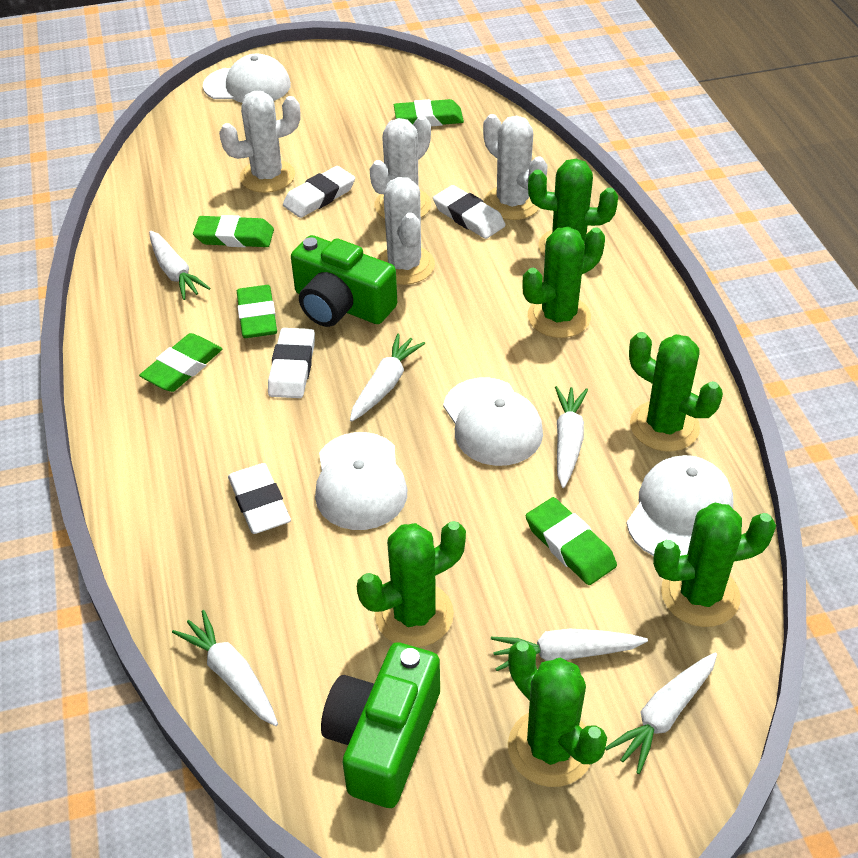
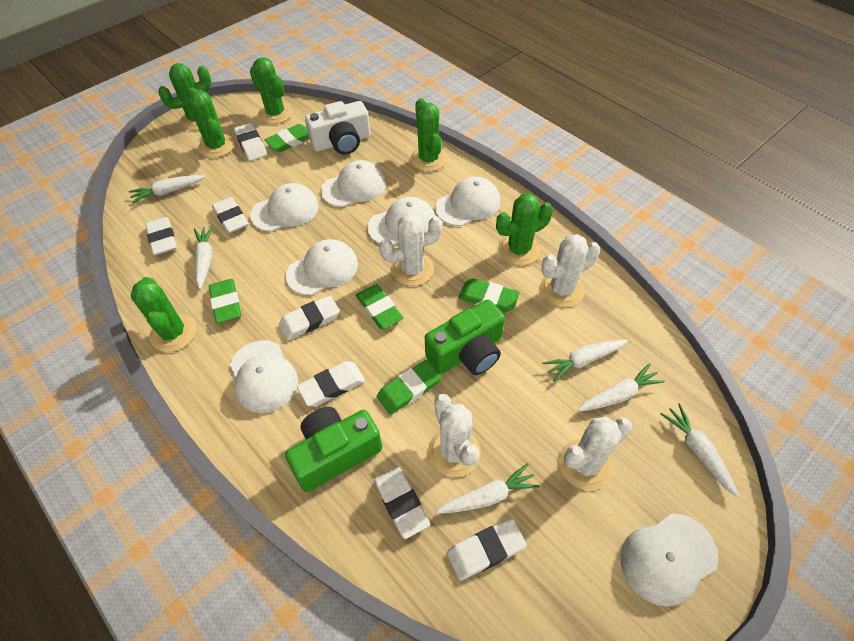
white camera: none = 0 -> [305,101,371,155] = 1
white cap: [203,54,291,103] [315,432,407,530] [443,378,543,466] [627,455,733,556] = 4 -> [230,340,298,413] [250,183,319,232] [286,239,358,295] [321,160,386,207] [367,197,435,245] [435,177,500,226] [620,513,719,607] = 7
white eraser: [228,463,291,534] [268,328,315,398] [283,166,355,218] [433,185,506,239] = 4 -> [145,217,177,255] [212,197,249,233] [234,123,267,161] [279,295,340,340] [297,361,365,406] [374,467,430,539] [447,518,527,581] = 7

